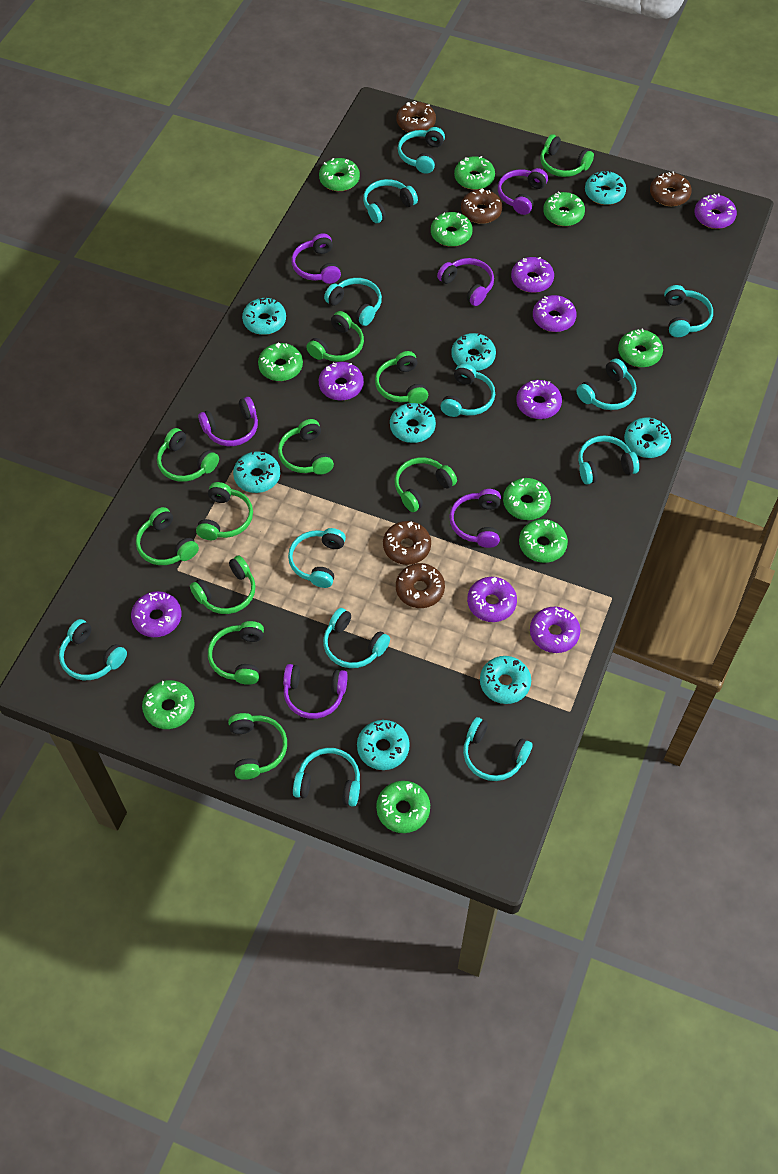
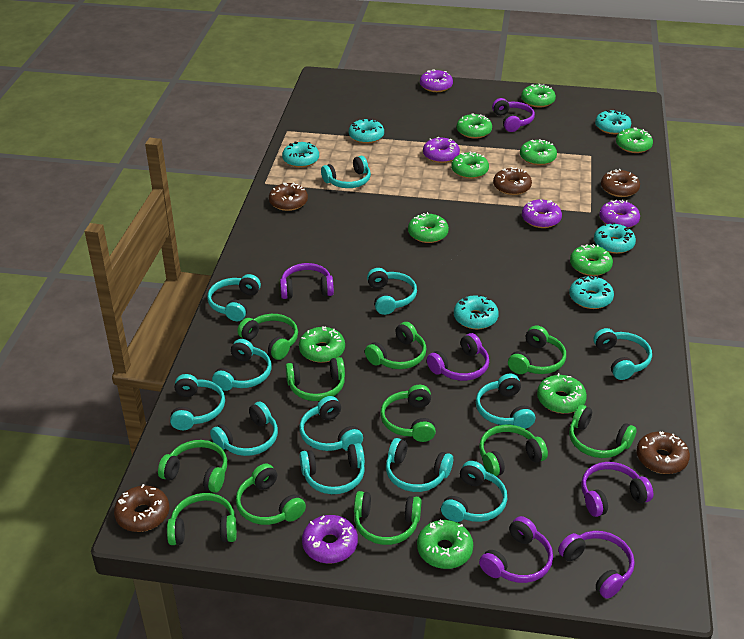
purple donut: [131,591,181,637] [319,362,364,401] [467,577,517,622] [511,257,554,293] [516,380,562,419] [530,607,580,653] [533,295,577,332] [694,194,737,229] = 8 -> [302,515,358,563] [420,69,453,92] [423,137,460,163] [522,199,562,228] [599,200,640,228] = 5
turquoise donut: [233,451,280,493] [242,298,286,335] [357,720,410,770] [390,403,436,443] [451,333,496,371] [480,656,531,704] [585,170,626,205] [624,418,671,458] = 8 -> [282,142,319,168] [349,118,384,144] [454,294,499,329] [569,276,614,309] [594,223,636,254] [595,109,631,134] = 6

